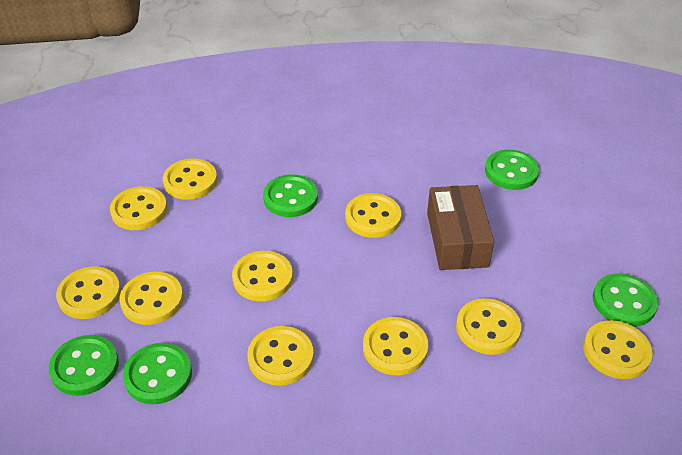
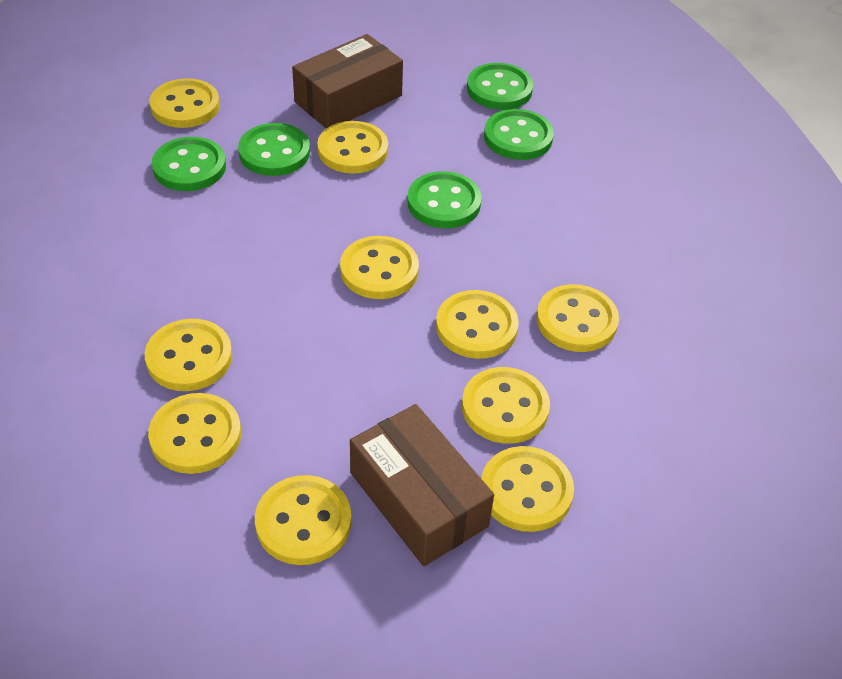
brown box: [427,185,494,270] = 1 -> [292,34,403,128] [350,404,494,566] = 2

